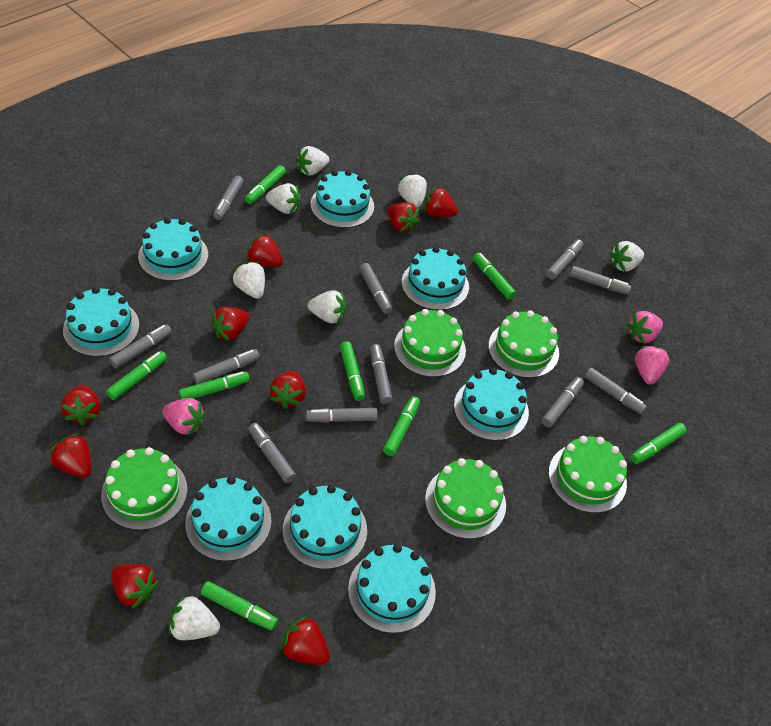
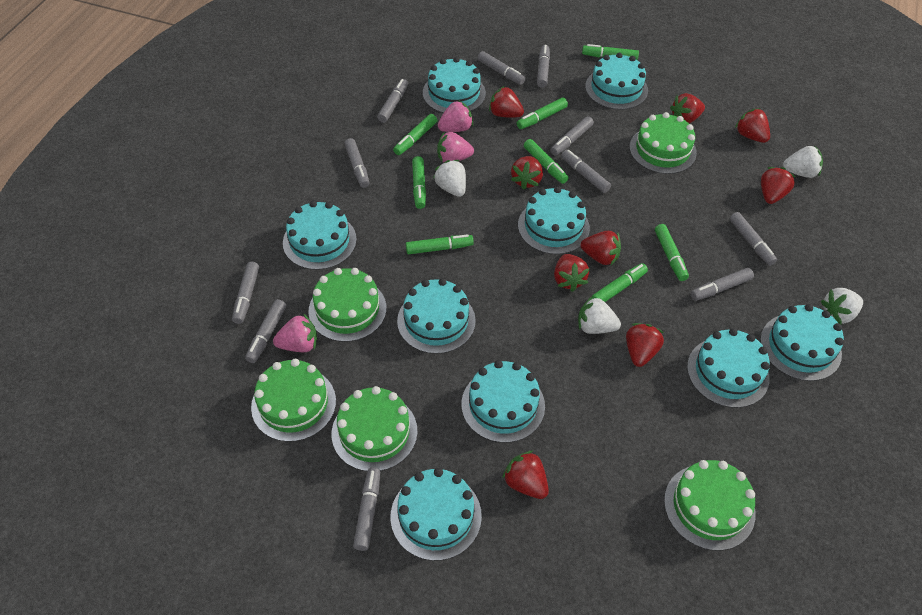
turquoise cake: [63,287,140,357] [138,218,208,281] [185,476,271,561] [283,485,367,569] [311,170,374,228] [348,544,436,633] [402,247,469,310] [454,368,529,441] = 8 -> [283,201,357,270] [391,468,482,561] [397,278,476,354] [423,57,486,113] [461,360,545,443] [518,187,590,255] [585,53,648,110] [687,328,770,408] [760,304,844,381] = 9
white strawberry: [169,594,220,640] [232,262,265,299] [266,183,301,214] [296,146,329,176] [308,290,346,323] [398,173,427,208] [610,241,644,271] = 7 -> [433,160,466,197] [578,296,621,334] [783,145,823,178] [821,288,863,324] = 4

